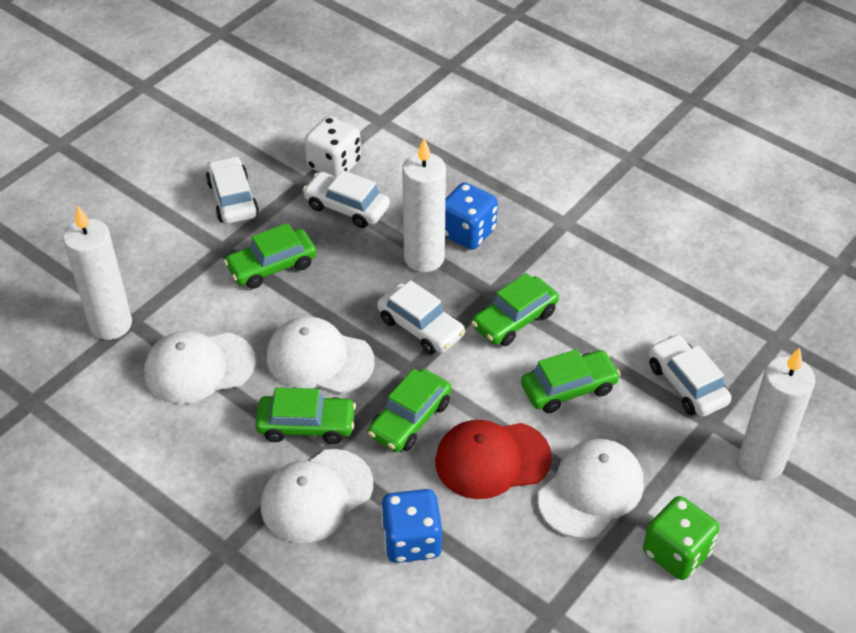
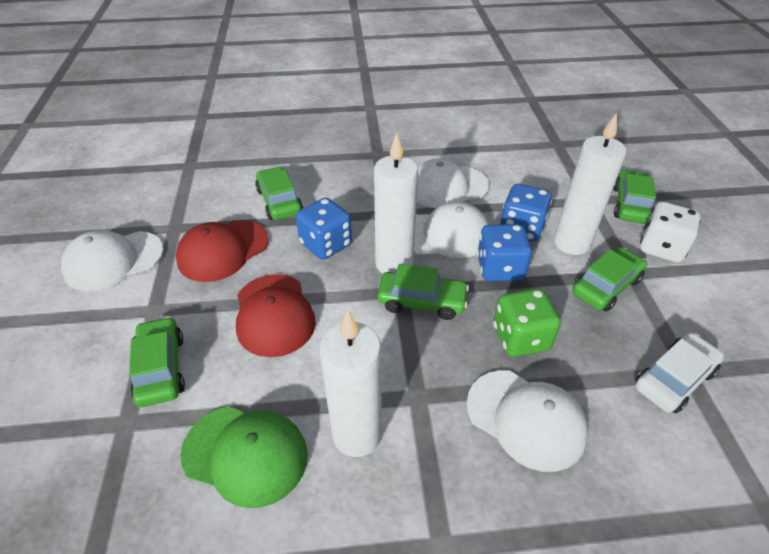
blue dice: [381,489,442,563] [445,182,498,249] = 2 -> [296,198,352,260] [477,224,532,281] [500,184,552,242] = 3
green cap: none = 0 -> [180,406,308,508] = 1
red cap: [435,420,552,499] = 1 -> [176,220,269,282] [236,274,316,357] = 2
white car: [206,156,259,224] [303,170,390,228] [377,280,466,354] [649,334,732,417] = 4 -> [635,333,724,413] = 1

